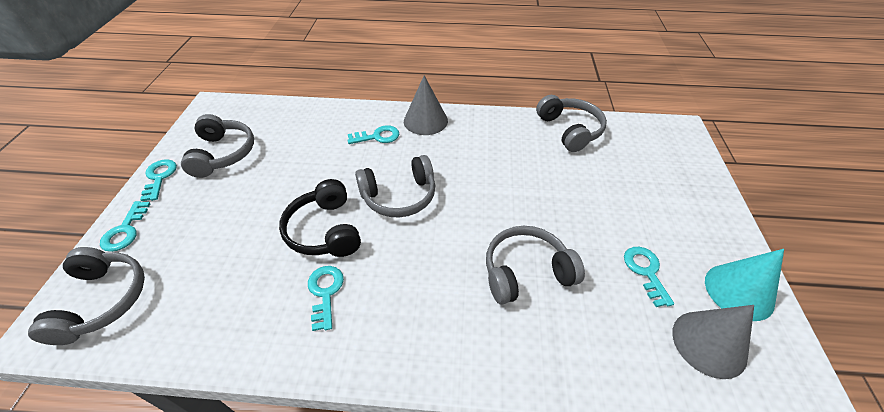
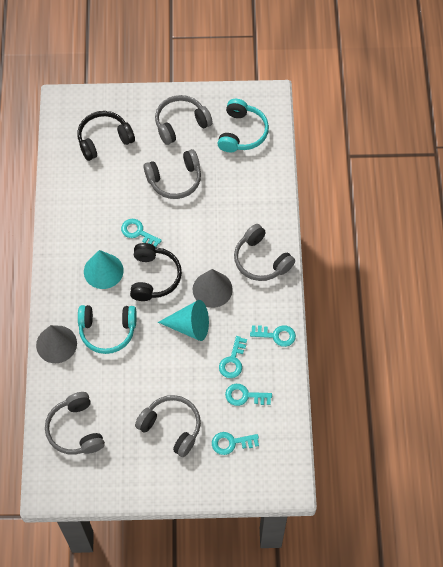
black headphones: [279,179,361,257] = 1 -> [77,111,135,161] [130,243,182,301] = 2
turquoise cone: [705,249,784,321] = 1 -> [84,250,123,289] [158,300,209,341] = 2
turquoise headphones: none = 0 -> [78,305,137,354] [217,99,269,152] = 2

